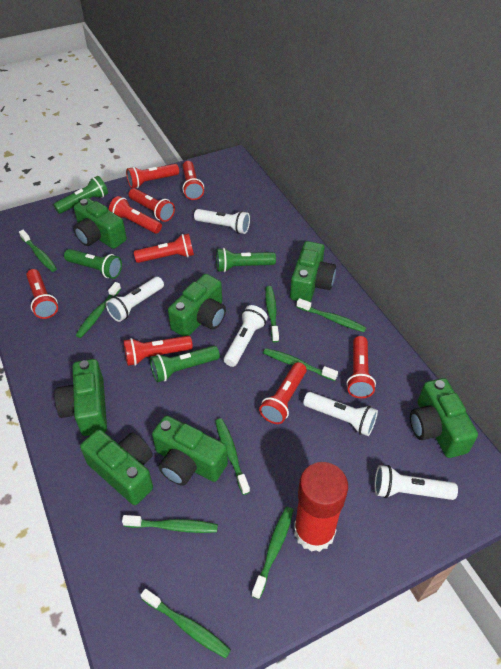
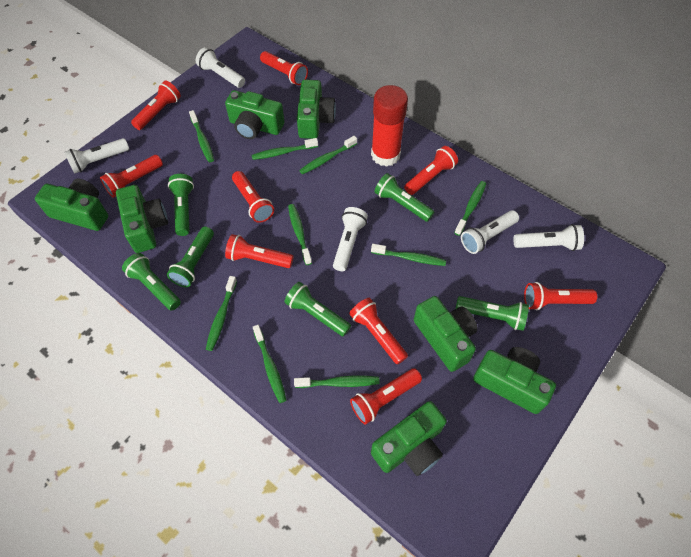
green flashlight: [54,176,108,214] [64,249,122,279] [150,346,220,383] [216,248,276,272] = 4 -> [122,253,181,311] [167,226,214,287] [168,174,194,236] [284,282,351,337] [374,173,434,222] [456,296,529,331] = 6

